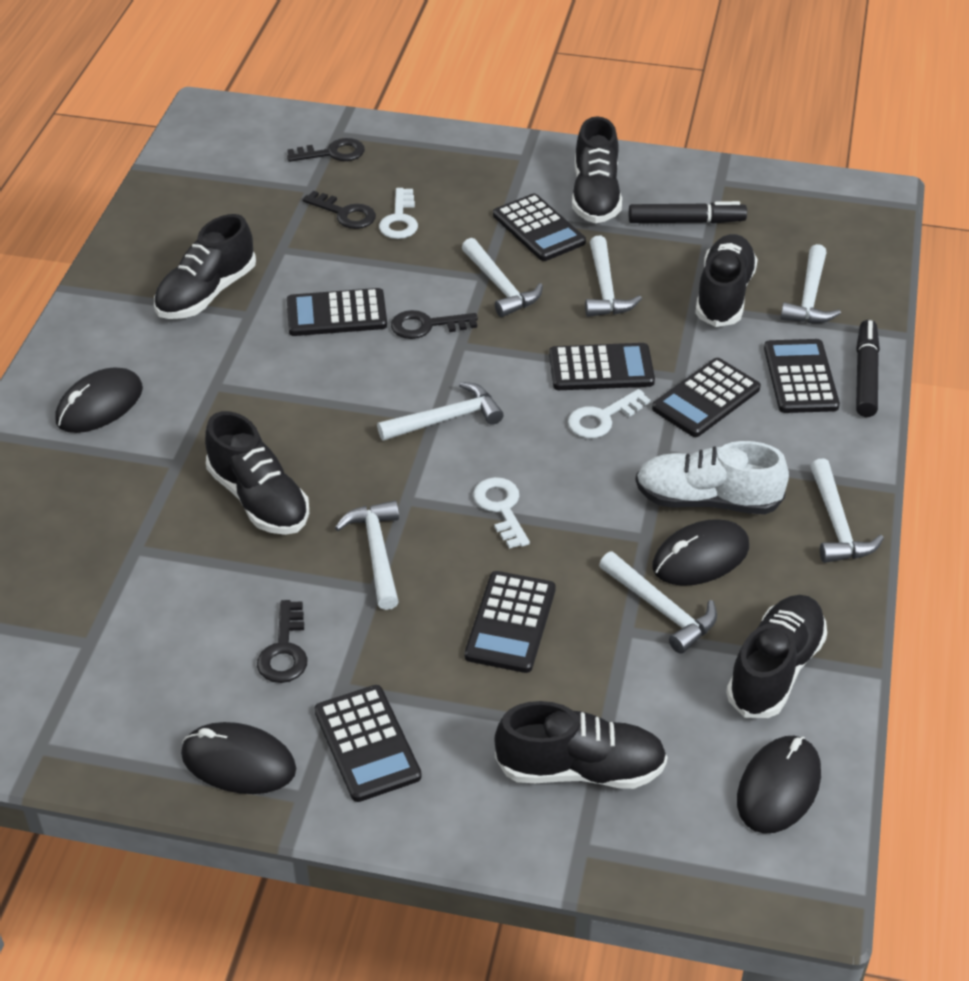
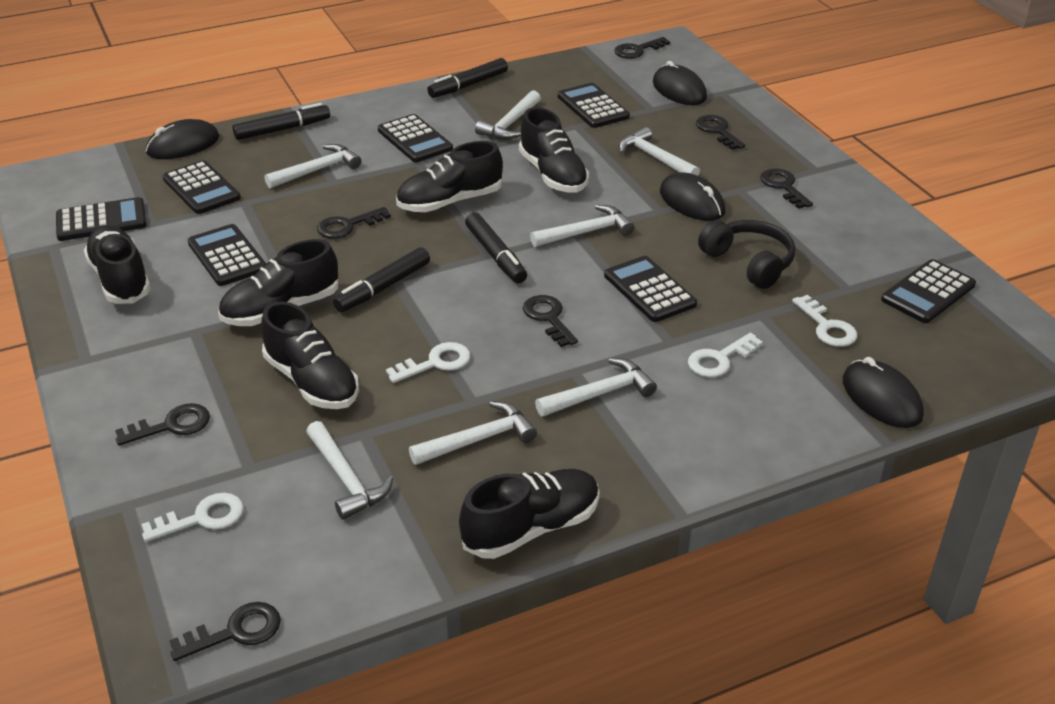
black headphones: none = 0 -> [698,220,795,289] = 1
black key: [257,600,307,683] [287,138,365,162] [302,191,376,229] [391,310,478,339] = 4 -> [115,403,210,446] [169,602,281,661] [317,207,391,239] [523,295,578,347] [614,37,670,59] [696,115,745,150] [760,168,813,209] = 7
black marker: [629,201,747,224] [856,320,880,417] = 2 -> [232,103,330,140] [333,247,430,312] [427,58,508,98] [465,213,527,283] = 4
white key: [379,188,418,239] [473,477,530,549] [568,389,650,438] = 3 -> [141,493,244,542] [386,342,470,383] [688,333,763,377] [792,295,857,347] = 4
white shoe: [636,441,789,514] = 1 -> none = 0

